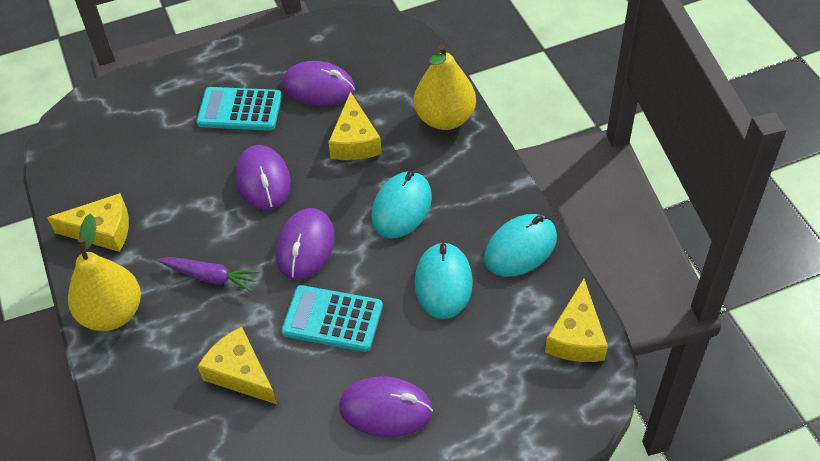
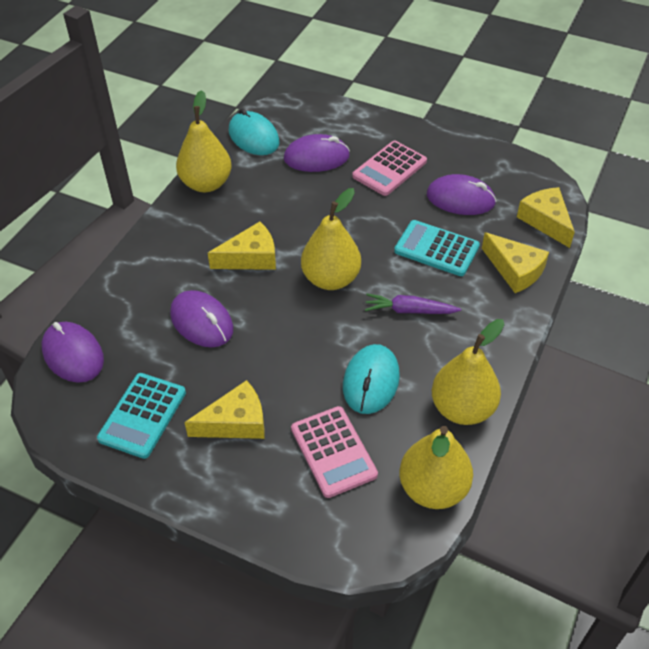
pink calculator: none = 0 -> [291,406,378,498] [352,141,427,196] = 2
turquoise mouse: [371,171,432,238] [415,242,473,319] [484,214,557,277] = 3 -> [228,109,280,155] [343,344,400,414] = 2
yellow pear: [68,214,141,331] [414,44,476,130] = 2 -> [176,90,232,192] [301,188,361,290] [399,426,473,509] [432,319,504,425] = 4

